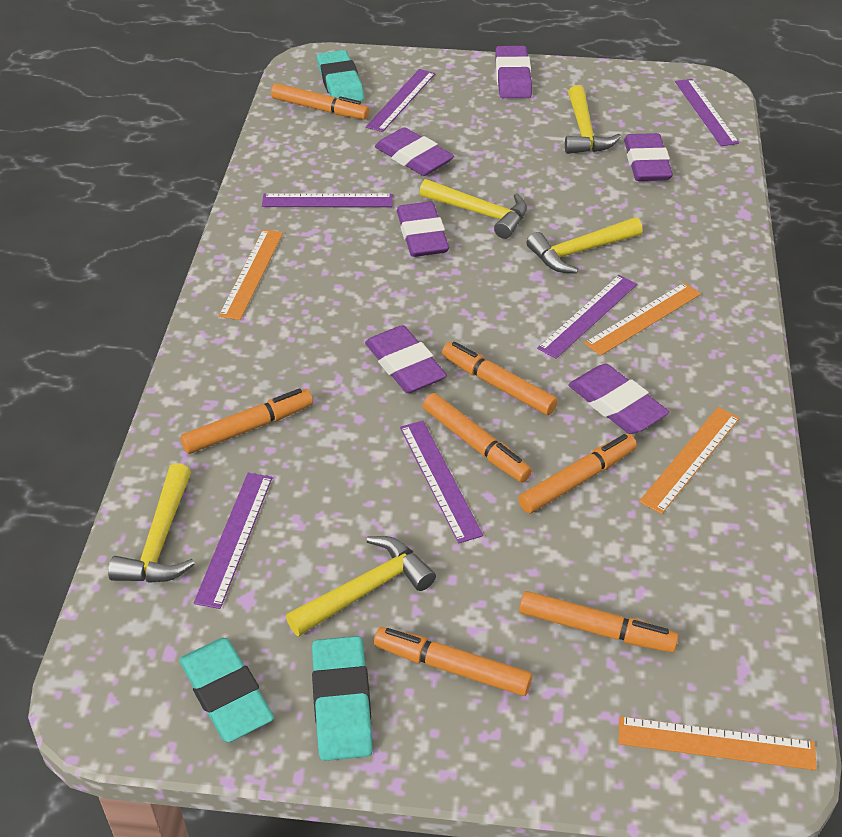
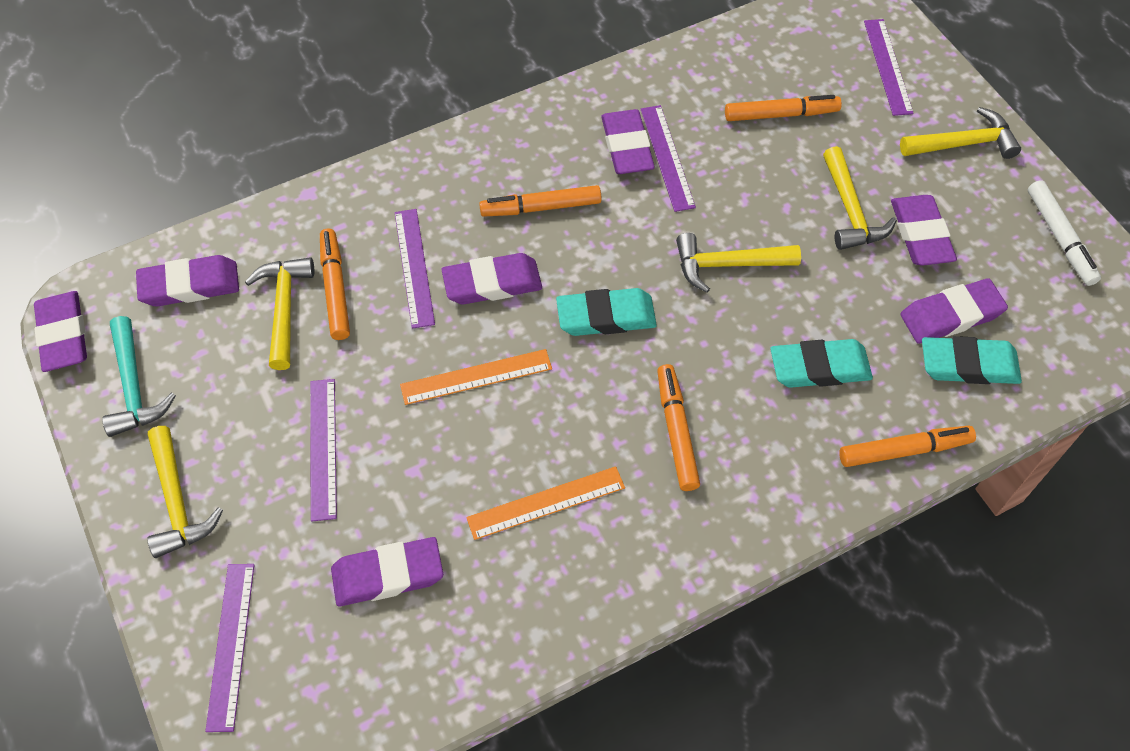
orange marker: [181,388,313,454] [271,83,369,120] [374,627,532,696] [423,393,532,482] [442,342,558,415] [518,434,637,514] [519,591,679,653] = 7 -> [320,229,350,340] [479,185,602,217] [657,364,700,491] [725,95,842,121] [839,426,976,467] = 5
orange ruler: [219,229,283,320] [584,282,701,356] [618,716,817,770] [639,407,740,514] = 4 -> [400,349,552,405] [466,466,625,540] = 2
purple eraser: [365,325,447,393] [375,127,454,176] [397,202,449,257] [496,46,532,98] [568,364,669,434] [624,133,673,181] = 6 -> [34,291,87,372] [136,255,239,307] [331,537,443,607] [441,253,542,305] [601,109,655,174] [891,195,957,266] [900,278,1008,344] = 7
purple ruler: [194,473,272,609] [262,193,393,207] [366,69,435,132] [400,421,483,544] [537,275,637,359] [675,79,739,146] = 6 -> [205,564,255,732] [310,379,337,522] [395,209,435,329] [641,105,696,212] [864,19,914,116] = 5
turquoise hammer: none = 0 -> [102,316,176,437] = 1
white marker: none = 0 -> [1028,180,1101,286] = 1

